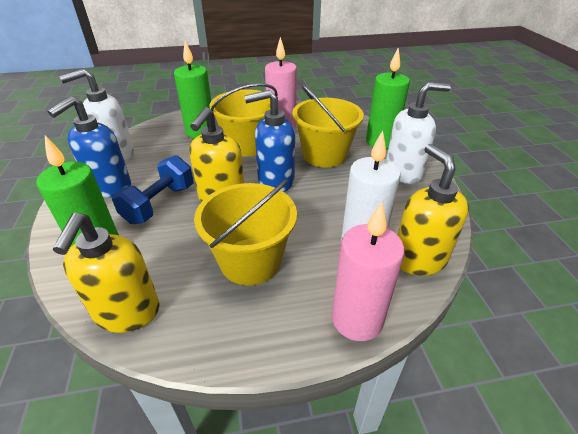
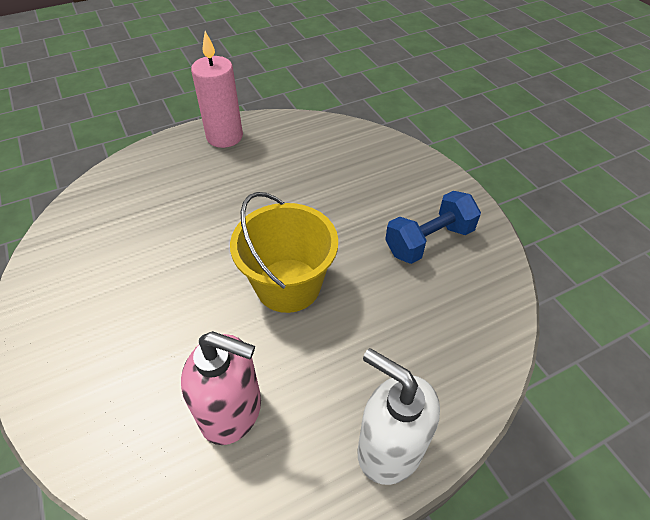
blue soap dispenser: [48,96,131,198] [244,90,295,192] = 2 -> none = 0
green candle: [36,136,119,247] [174,41,211,139] [366,48,410,149] = 3 -> none = 0
pink candle: [265,37,297,130] [332,202,405,341] = 2 -> [191,31,243,148] = 1
pink soap dispenser: none = 0 -> [181,331,261,445] = 1
white candle: [341,130,400,241] = 1 -> none = 0
white soap dispenser: [60,69,134,161] [386,82,451,184] = 2 -> [357,348,440,485] = 1
yellow bucket: [194,179,297,285] [210,83,278,156] [292,84,364,167] = 3 -> [230,192,338,313] = 1
yellow soap dispenser: [52,213,160,333] [189,107,244,202] [397,144,469,276] = 3 -> none = 0

